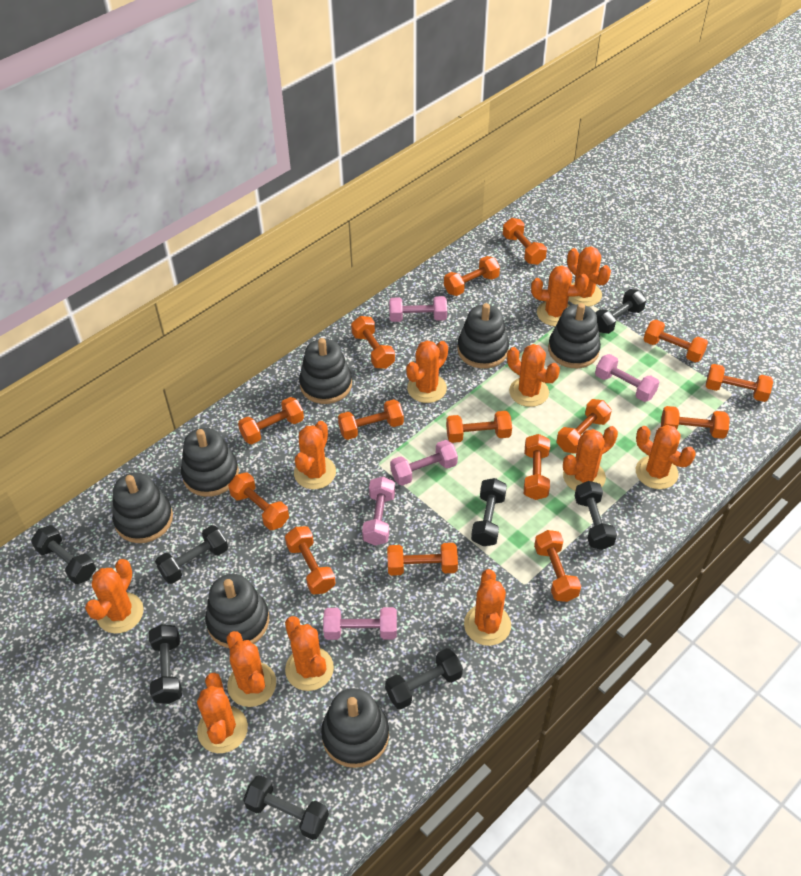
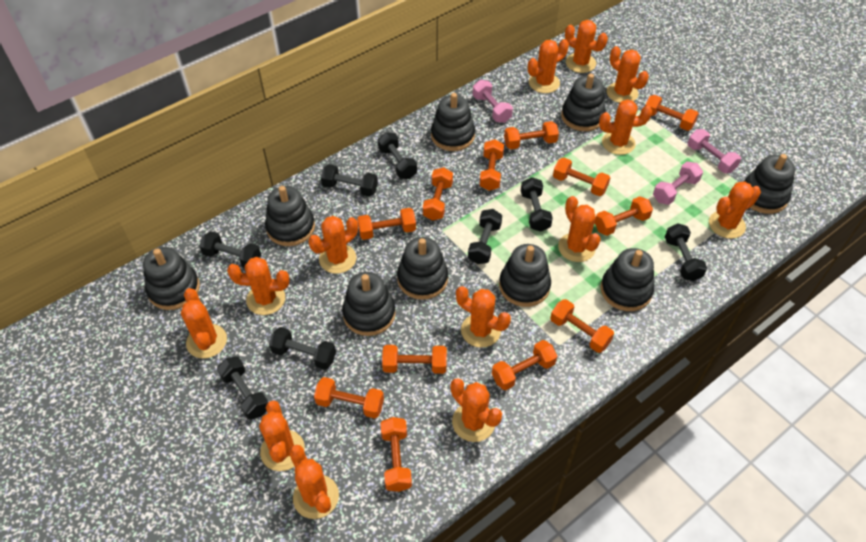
black stacking toy: [112,472,173,543] [181,428,239,497] [205,574,269,648] [299,338,352,404] [321,688,389,768] [458,303,509,368] [548,303,601,368] = 7 -> [143,247,200,310] [265,186,315,246] [342,272,396,336] [397,237,448,300] [431,93,475,151] [499,244,551,307] [561,74,606,131] [601,248,654,311] [744,154,795,214] = 9
orange cactus: [85,559,144,634] [197,673,248,753] [227,631,276,707] [285,616,334,691] [294,421,336,489] [406,340,448,403] [464,569,511,646] [507,344,560,407] [531,265,589,326] [563,426,618,491] [567,246,611,307] [636,425,696,489] = 12 -> [181,288,227,359] [227,257,289,315] [259,401,305,471] [289,445,339,519] [309,216,358,274] [451,378,502,442] [456,286,511,348] [528,39,569,93] [558,196,601,262] [565,20,608,73] [599,99,652,155] [607,46,649,103] [709,181,761,239] = 13
orange dumbbell: [228,472,289,530] [238,397,304,444] [285,526,335,594] [338,399,404,440] [351,316,395,369] [387,543,458,576] [444,256,500,296] [446,411,512,443] [503,218,547,265] [524,434,550,500] [534,530,581,602] [557,399,612,453] [643,320,708,363] [661,406,730,439] [706,364,773,402] = 15 -> [314,377,384,419] [357,208,416,240] [381,417,412,492] [382,345,447,374] [423,167,453,221] [480,139,504,191] [492,340,557,390] [504,121,559,149] [550,299,614,353] [553,158,610,196] [595,196,653,236] [645,95,699,131] = 12
pink dumbbell: [323,607,397,640] [362,477,395,545] [389,296,447,322] [390,440,458,486] [595,354,659,402] = 5 -> [473,80,513,123] [653,162,703,205] [688,129,741,173] = 3

